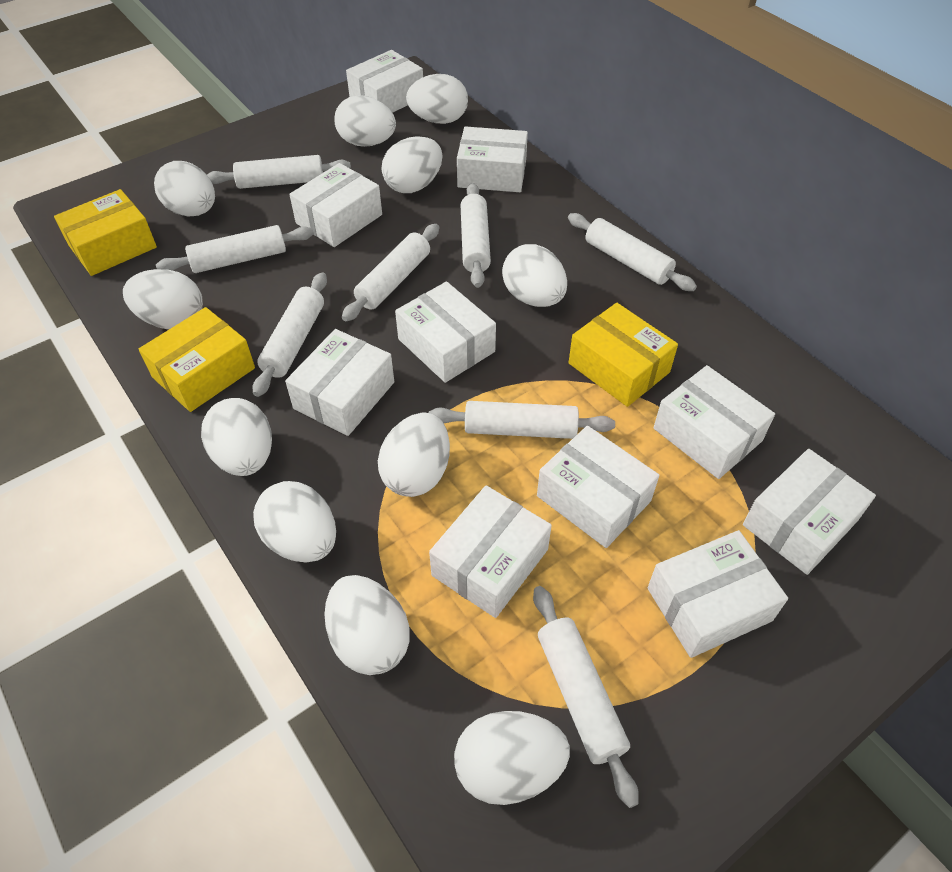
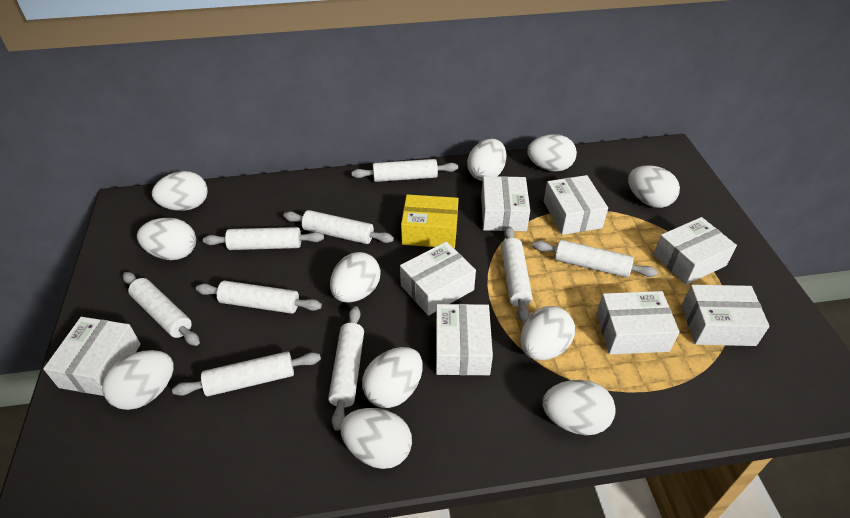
white box: [285,329,394,436] [289,163,382,247] [346,50,423,113] [395,281,496,383] [429,485,552,618] [457,126,528,192] [537,426,659,548] [647,530,788,658] [653,365,775,479] [743,449,876,575] = 10 -> [43,317,141,396] [400,242,476,316] [436,304,493,375] [481,176,530,231] [544,175,608,235] [596,291,680,355] [653,217,737,285] [682,285,770,346] = 8
white rolling pin: [156,225,314,273] [207,155,351,189] [253,272,327,397] [342,224,439,321] [429,401,615,439] [461,183,491,288] [533,586,639,808] [568,213,697,291] = 8 -> [123,272,200,346] [172,351,321,396] [196,280,322,314] [203,227,324,250] [283,210,394,244] [328,306,364,431] [352,159,458,182] [501,226,532,323] [532,240,658,278] = 9
yellow box: [54,189,157,276] [139,307,255,412] [569,303,678,407] = 3 -> [401,194,459,248] = 1

